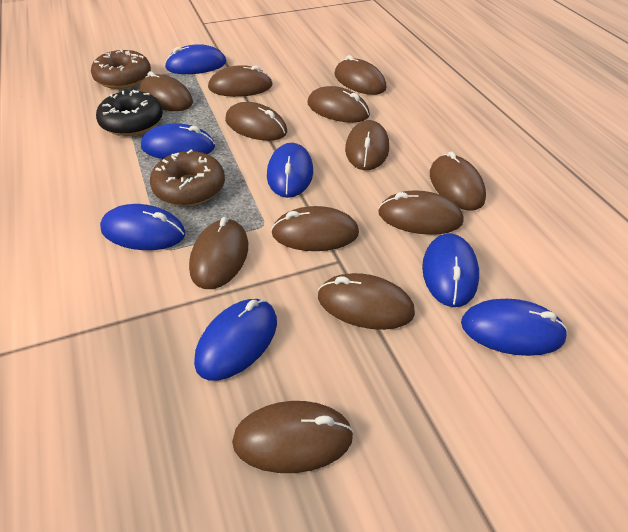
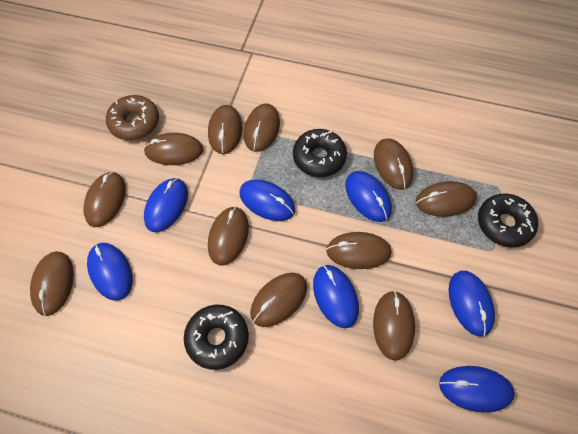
black donut: [96,90,163,136] = 1 -> [184,305,249,370] [293,129,347,177] [478,193,538,248] = 3
brown donut: [91,49,151,89] [150,150,225,206] = 2 -> [106,95,159,140] = 1
brown mouse: [139,71,193,111] [189,217,248,289] [208,65,273,97] [225,102,287,141] [232,401,354,473] [271,206,359,251] [307,86,370,123] [318,273,415,330] [334,55,387,95] [345,120,389,170] [378,190,463,235] [430,151,486,211] = 12 -> [30,251,74,316] [83,172,126,227] [144,133,203,165] [208,105,242,154] [208,207,249,265] [244,104,280,152] [250,273,307,327] [326,232,392,269] [373,291,415,361] [374,138,414,190] [416,181,477,217] = 11

